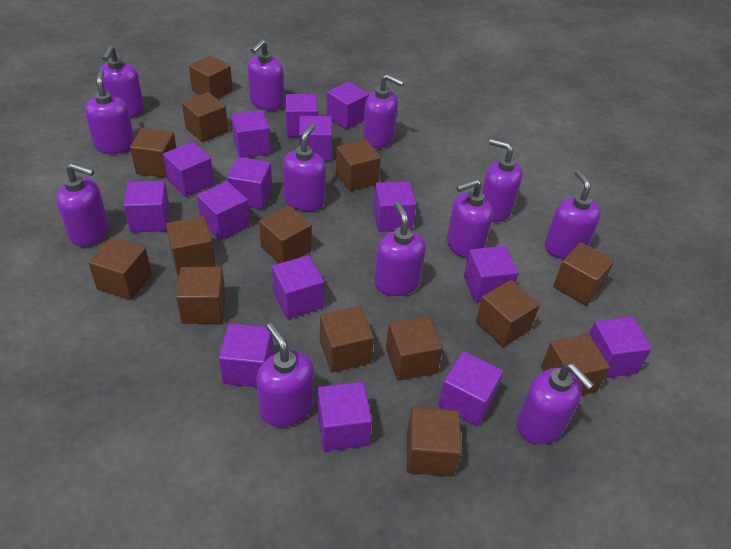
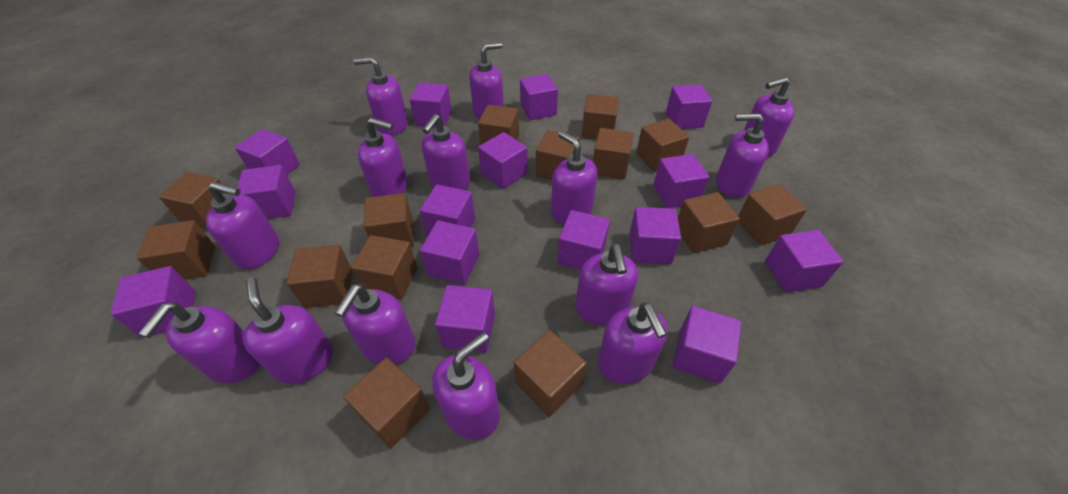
purple soap dispenser: [56,163,109,247] [85,69,135,154] [99,45,144,117] [248,39,284,110] [256,323,314,427] [283,124,326,211] [363,74,404,148] [374,202,426,296] [447,179,493,259] [482,139,523,222] [517,363,594,444] [545,170,601,259] = 12 -> [139,302,260,383] [206,182,279,269] [243,277,333,384] [335,284,415,364] [353,57,408,136] [358,117,408,197] [422,114,470,190] [433,332,500,440] [469,42,504,119] [551,131,597,224] [576,244,638,325] [598,303,668,384] [716,113,769,198] [744,77,794,157] = 14

